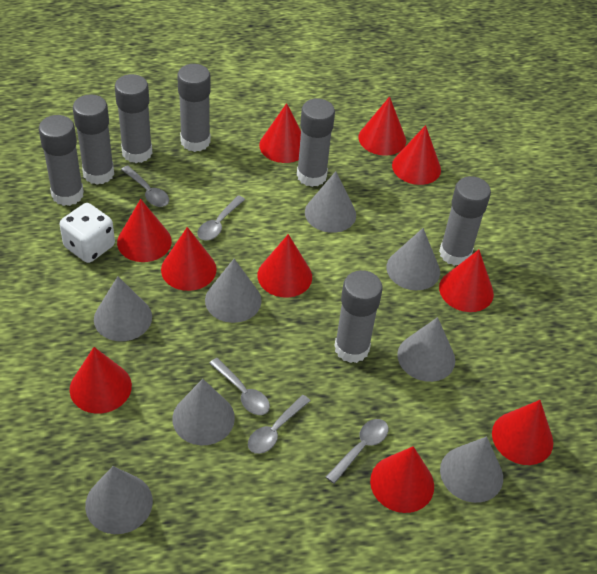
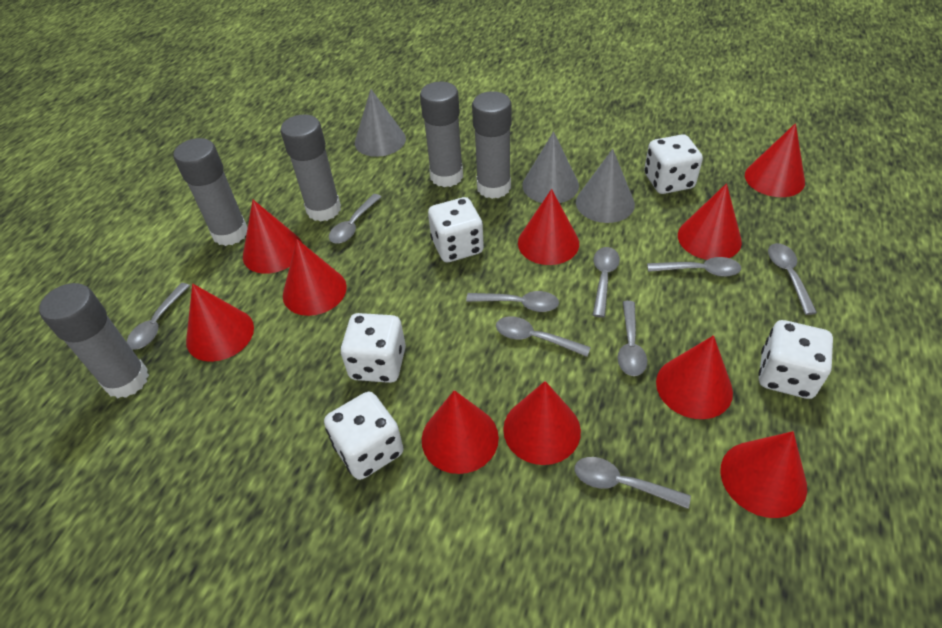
grey cone: [85,466,153,534] [94,276,152,341] [172,379,235,445] [205,259,262,323] [305,171,356,233] [386,228,440,290] [397,317,455,382] [440,436,503,503] = 8 -> [355,89,406,157] [522,131,579,203] [576,149,635,223] = 3
grey glue stick: [39,115,84,206] [73,95,114,185] [115,74,153,163] [177,64,211,152] [297,98,335,187] [335,270,383,363] [439,176,491,266] = 7 -> [39,283,149,398] [173,138,248,246] [280,114,341,222] [420,81,463,187] [472,91,511,199] = 5
grey spoon: [121,166,169,207] [197,195,245,240] [209,358,270,415] [248,395,311,454] [326,419,388,484] = 5 -> [127,283,190,350] [329,194,381,244] [466,291,559,312] [496,316,591,357] [574,457,691,509] [593,247,620,318] [617,301,647,376] [647,257,741,277] [768,243,817,315] = 9
white dice: [60,203,115,263] = 1 -> [324,392,404,480] [341,313,406,383] [428,197,484,262] [644,134,703,194] [758,320,833,399] = 5

